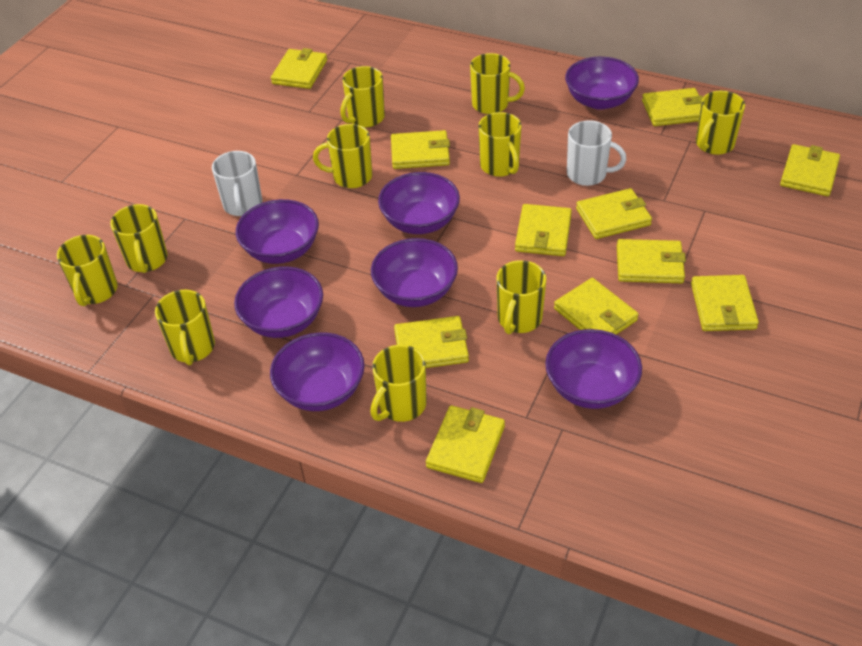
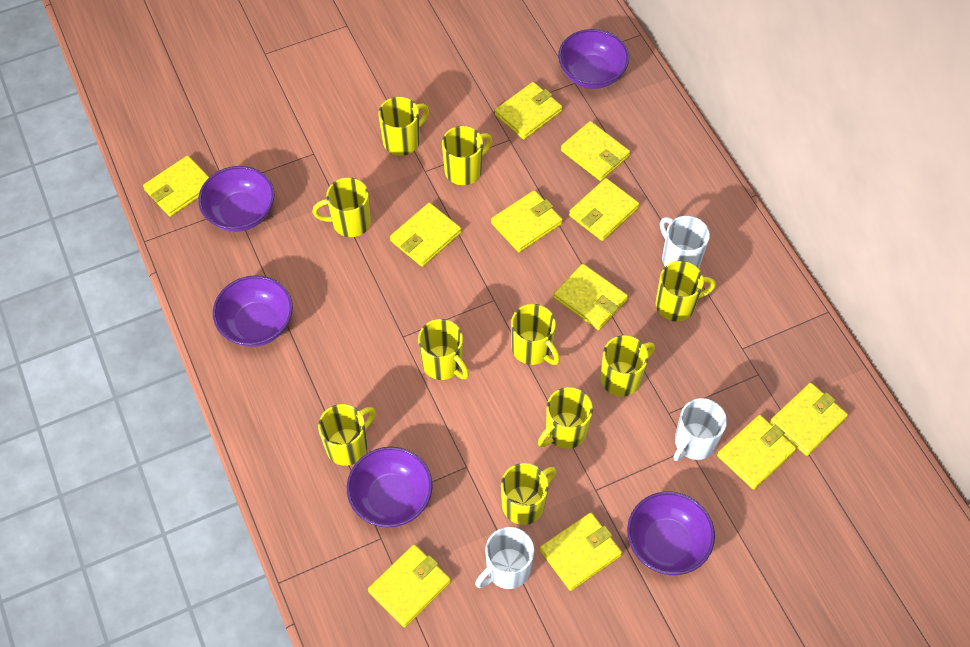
purple bowl: [234,267,323,338] [236,199,319,264] [270,332,365,411] [371,238,458,307] [378,172,460,234] [545,329,642,409] [565,57,639,110] = 7 -> [198,166,274,232] [213,275,293,347] [347,447,433,528] [558,29,629,89] [627,492,715,575] = 5
white mug: [212,151,262,216] [567,120,627,186] = 2 -> [475,527,534,589] [660,216,710,268] [674,398,727,461] = 3

